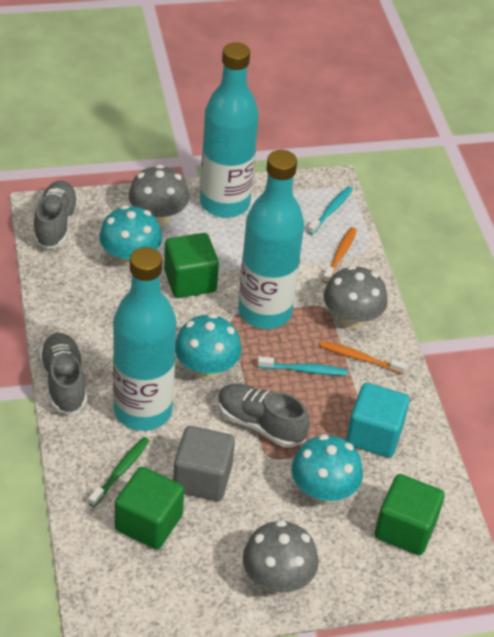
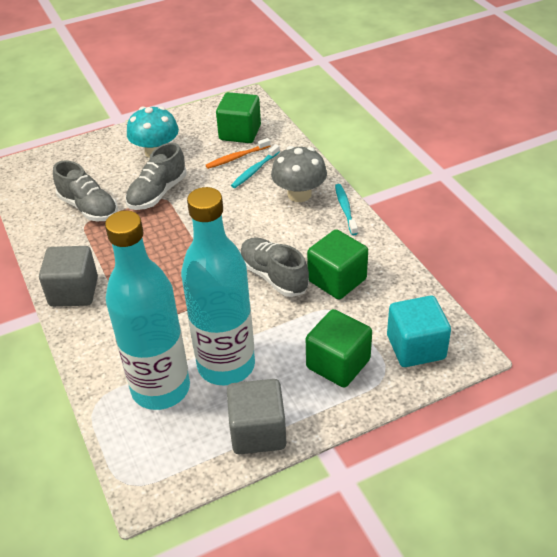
green toothbrush: [88,437,149,507] = 1 -> none = 0
grey cube: [173,426,235,501] = 1 -> [39,246,98,307] [227,379,286,455] = 2
grey mushroom: [129,165,189,226] [243,520,318,593] [324,265,388,329] = 3 -> [271,146,327,202] = 1
orange toothbrush: [320,341,407,374] [322,227,357,283] = 2 -> [206,138,271,169] = 1
turquoise bottle: [113,247,177,431] [200,42,259,218] [238,150,304,329] = 3 -> [105,211,190,410] [181,187,255,386] = 2
turquoise mushroom: [99,205,162,268] [175,314,242,380] [291,434,363,504] = 3 -> [127,106,179,158] = 1

